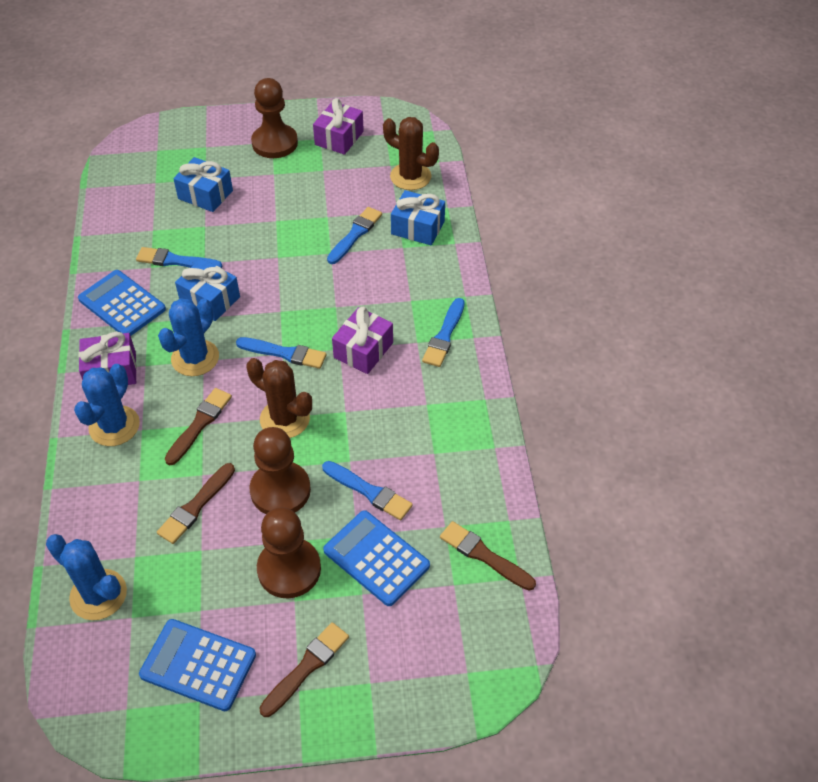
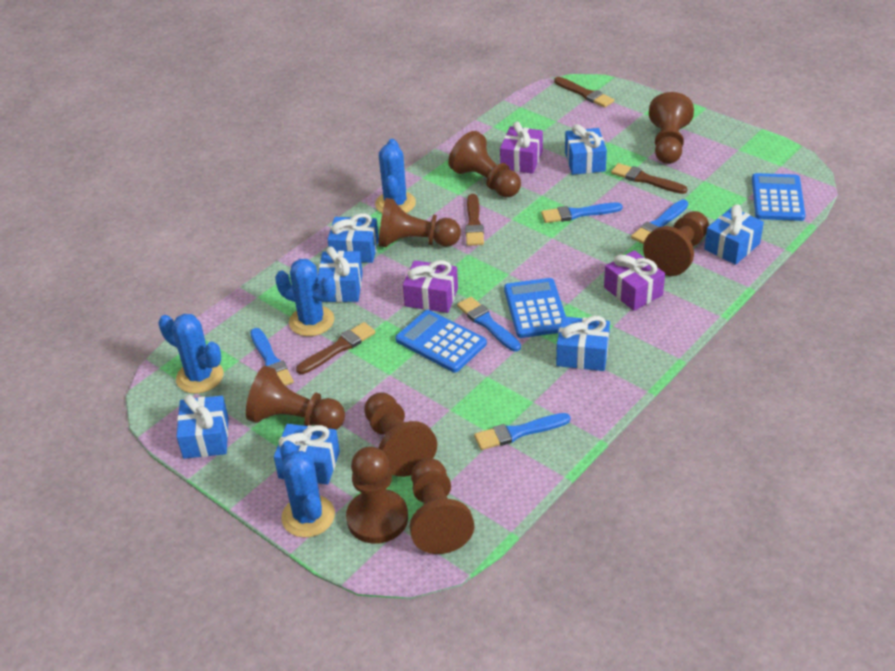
blue cactus: [46,534,127,620] [74,364,140,446] [158,298,219,376] = 3 -> [159,314,224,394] [275,259,336,336] [280,441,335,537] [375,139,416,213] = 4
blue gift: [173,157,233,212] [175,259,240,321] [391,190,445,245] = 3 -> [177,394,229,459] [274,424,340,485] [318,246,363,302] [327,213,379,263] [556,316,610,371] [565,124,607,175] [704,204,764,265] = 7
brown cactus: [246,358,312,438] [383,117,439,190] = 2 -> none = 0
brown pawn: [250,427,311,514] [251,78,298,158] [257,507,321,598] = 3 -> [246,366,345,430] [346,446,408,544] [364,392,437,477] [378,198,461,247] [410,458,474,554] [448,131,521,197] [643,211,709,276] [649,92,694,164] = 8

